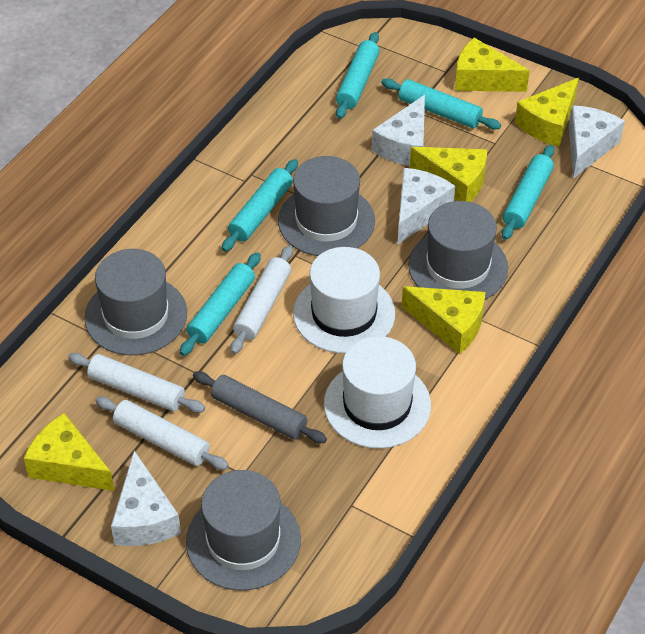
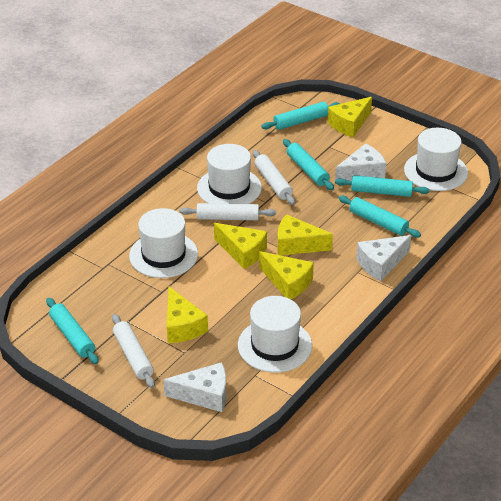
grey hat: [84,249,187,355] [186,470,301,591] [278,156,375,256] [408,201,508,300] = 4 -> none = 0
grey rolling pin: [193,371,327,443] = 1 -> none = 0
white cheese: [111,451,181,546] [372,95,425,166] [398,168,455,244] [569,105,625,179] = 4 -> [164,362,226,412] [335,143,386,181] [357,235,411,281] = 3
white hat: [293,247,395,353] [324,336,431,449] = 2 -> [129,208,198,278] [197,144,262,204] [238,296,312,373] [404,128,468,191] = 4

